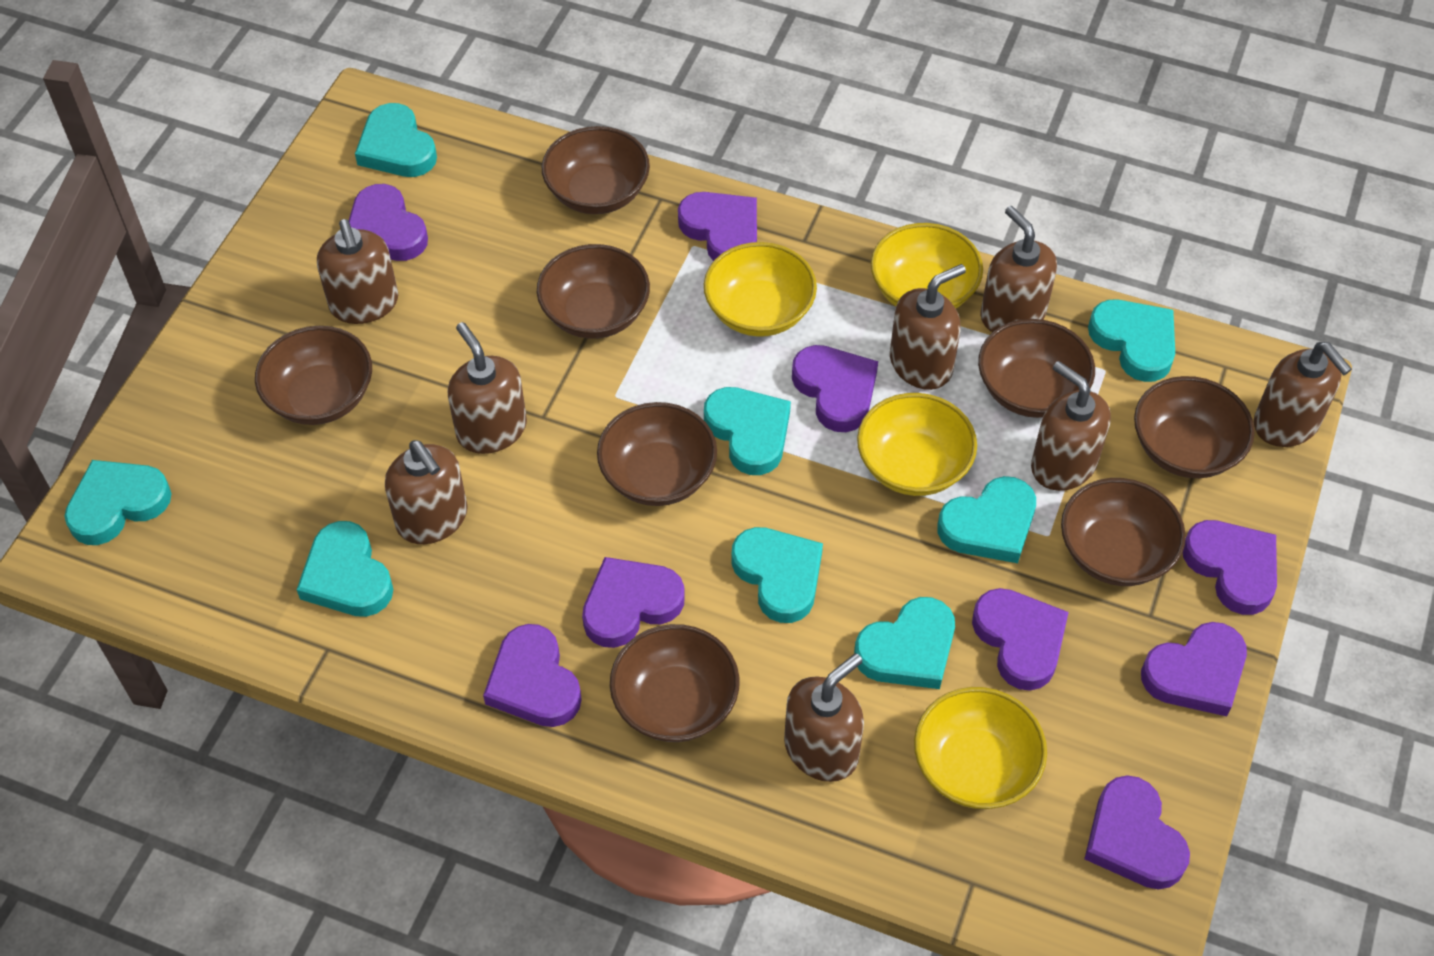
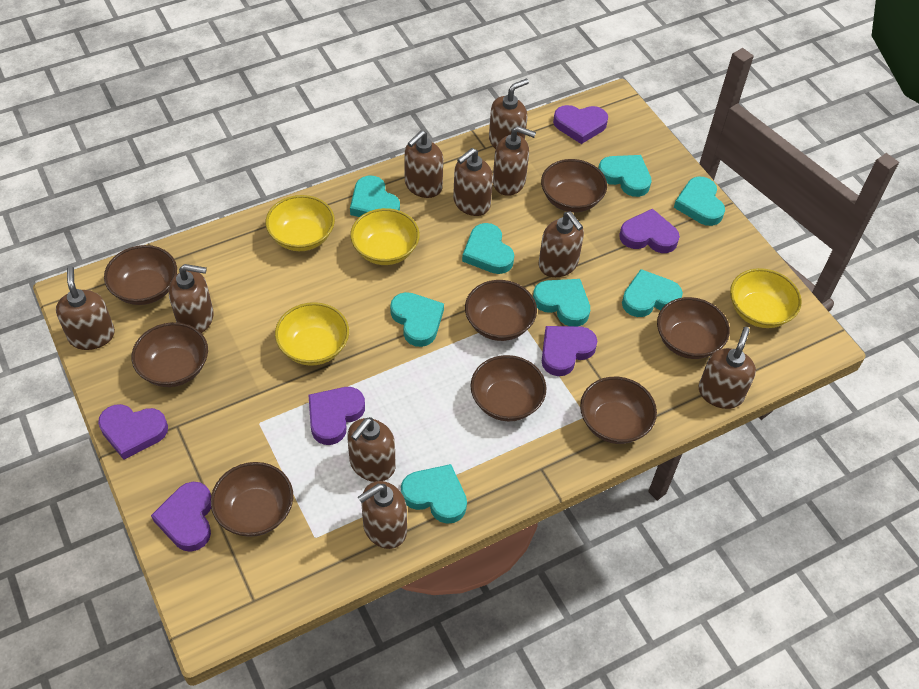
brown soap dispenser: [317,219,398,324] [385,440,468,544] [448,322,527,454] [784,653,864,782] [890,264,966,390] [980,206,1057,332] [1031,361,1111,491] [1254,342,1352,447] = 8 -> [56,266,115,350] [169,264,214,333] [347,417,396,482] [358,481,407,549] [404,130,443,198] [453,148,493,216] [489,79,529,149] [493,126,536,196] [539,211,584,277] [698,327,756,409] = 10
purple heart: [349,184,428,261] [483,624,582,727] [582,557,685,648] [678,192,757,261] [792,345,878,432] [972,588,1069,691] [1084,775,1190,890] [1141,622,1247,716] [1183,520,1277,615] = 9 -> [98,404,168,460] [151,482,211,552] [309,387,365,445] [542,326,597,376] [553,105,608,144] [619,209,680,253] = 6

